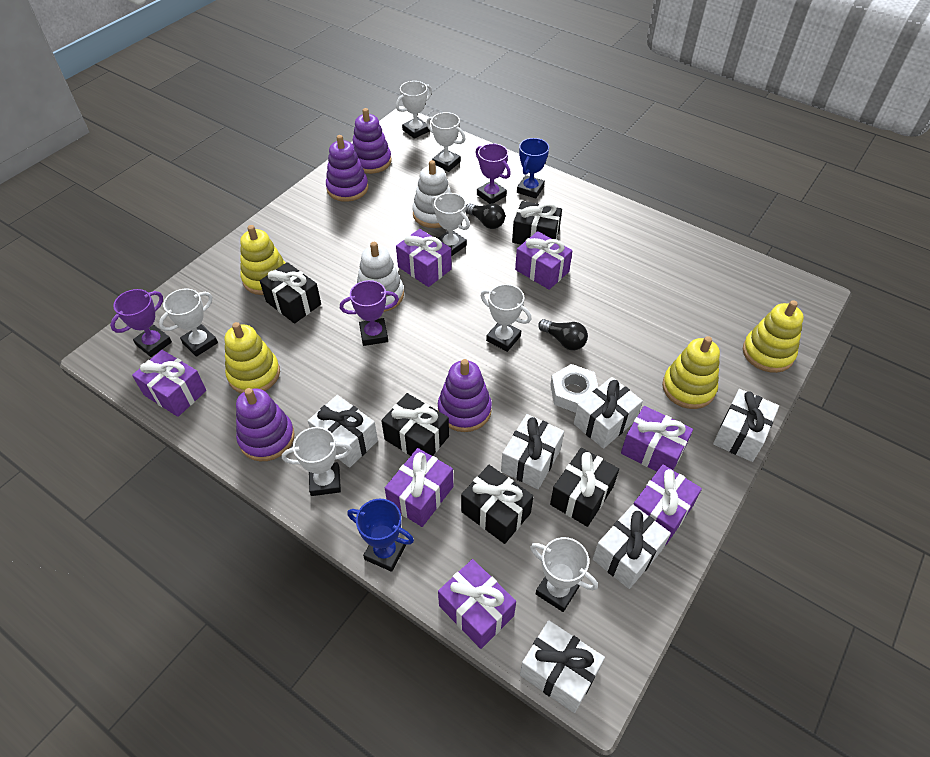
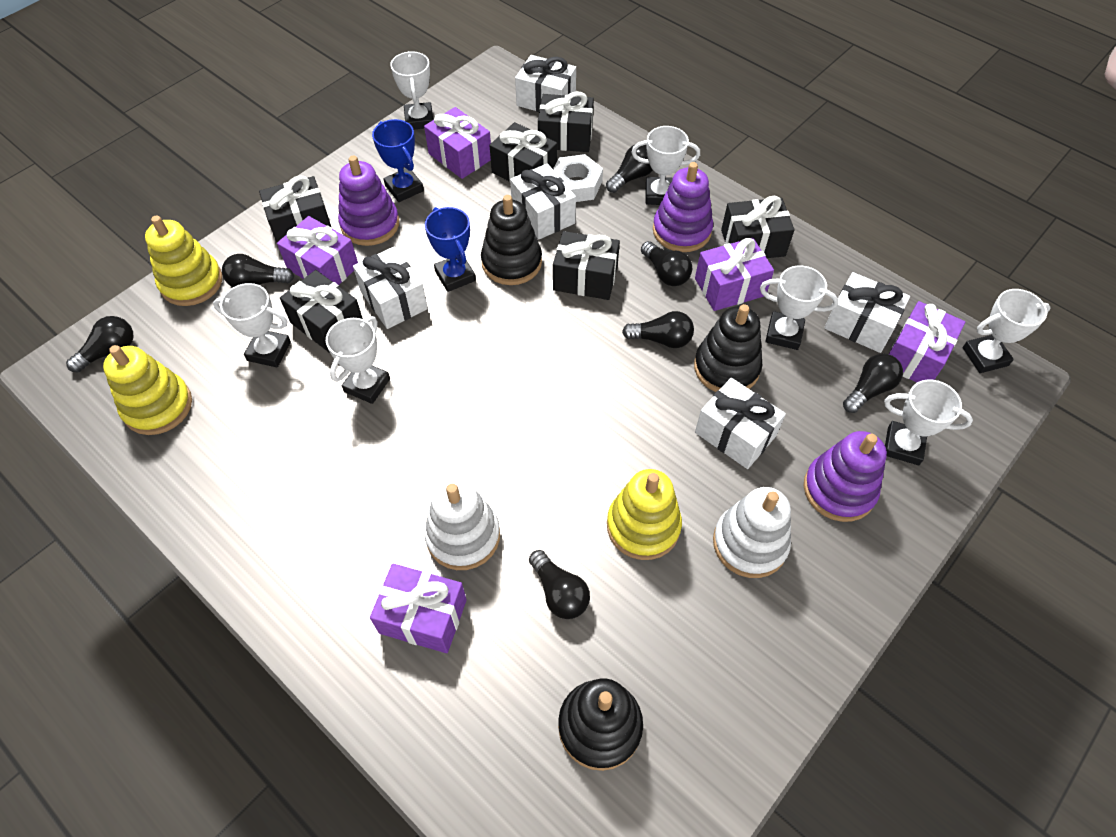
black gift: [260,262,321,324] [381,393,449,456] [461,465,533,544] [512,201,562,245] [550,448,619,527] = 5 -> [259,175,331,242] [280,270,363,353] [489,122,557,182] [538,91,594,152] [553,231,620,300] [721,196,794,258] = 6
black light bulb: [465,203,505,229] [538,319,588,350] = 2 -> [66,316,134,373] [222,254,294,287] [529,550,590,619] [606,144,653,193] [622,311,694,348] [641,241,693,286] [843,354,903,413] = 7
black stacking toy: none = 0 -> [481,195,542,285] [558,678,643,771] [694,304,762,392] = 3
purple gift: [132,350,206,417] [385,448,453,527] [396,229,452,287] [438,559,516,649] [515,231,573,290] [621,406,693,472] [633,464,702,545] = 7 -> [277,216,358,285] [370,563,467,653] [424,107,491,179] [695,238,774,311] [889,301,965,382] = 5
purple stacking toy: [236,388,295,461] [326,135,368,202] [352,108,392,174] [438,359,492,432] = 4 -> [338,156,399,246] [653,162,713,252] [804,431,887,522] = 3
purple trophy: [110,289,172,357] [340,280,399,346] [475,143,511,204] = 3 -> none = 0
white gift: [308,395,378,468] [501,414,564,489] [520,620,605,713] [574,377,643,449] [593,505,671,589] [713,389,779,462] = 6 -> [353,247,428,329] [510,163,576,239] [515,55,576,112] [695,378,786,469] [824,272,910,353] = 5
yellow stacking toy: [224,322,280,393] [240,225,286,295] [662,336,720,409] [743,301,804,373] = 4 -> [103,345,192,435] [145,215,222,306] [607,469,682,560] = 3

